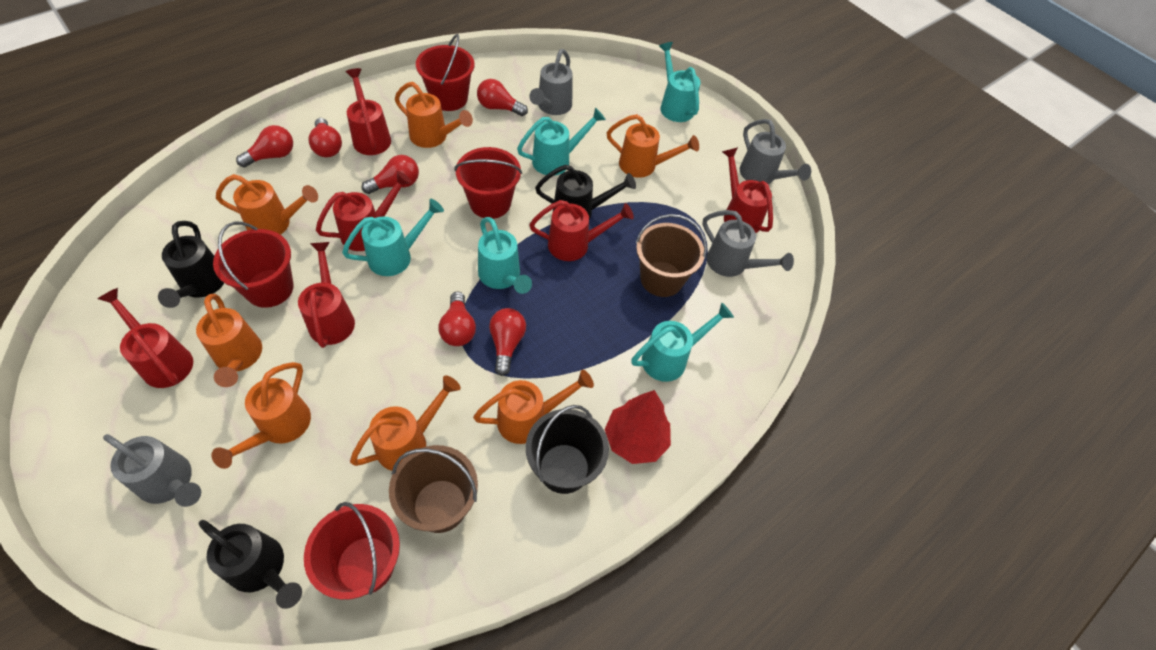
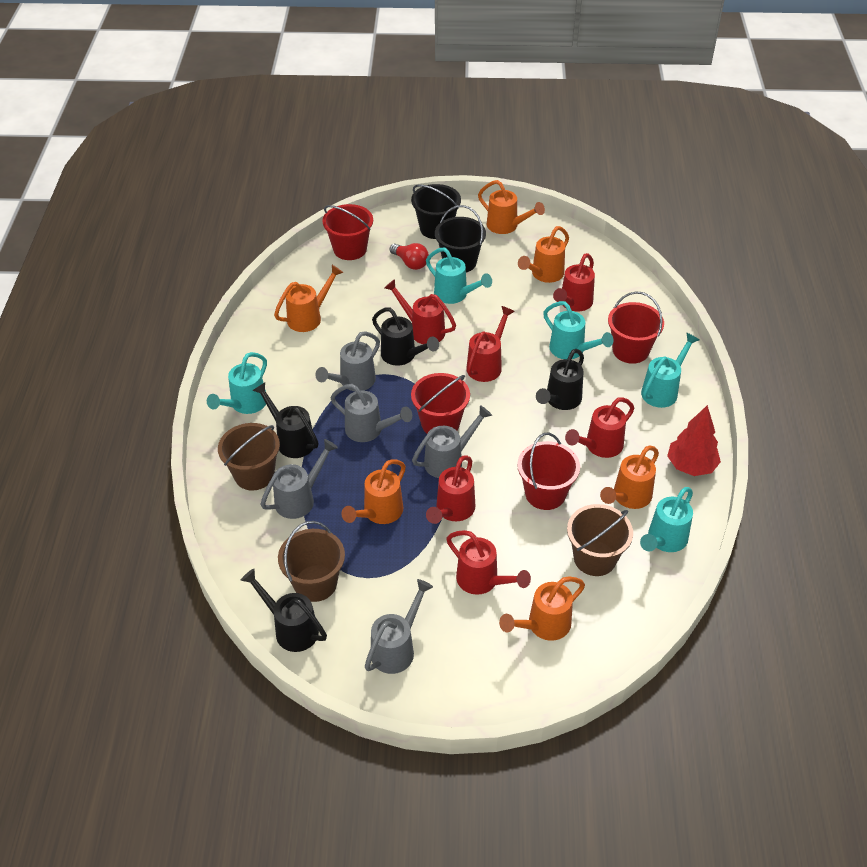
black bucket: [526,405,609,494] = 1 -> [411,184,461,239] [435,205,486,273] = 2
black watering can: [158,221,224,308] [199,520,302,609] [535,165,636,219] = 3 -> [241,568,327,652] [252,382,319,458] [372,307,439,366] [536,349,584,410] = 4
brown bucket: [389,445,478,533] [636,214,707,297] = 2 -> [218,423,280,490] [278,521,345,602] [567,504,633,576] = 3
grey watering can: [103,434,201,507] [529,49,573,115] [703,210,794,277] [740,119,811,184] = 4 -> [261,439,338,519] [316,331,380,391] [330,384,412,442] [365,579,433,674] [412,405,492,478] = 5
orange watering can: [196,294,262,387] [212,362,311,469] [216,174,318,235] [350,375,461,471] [395,82,473,148] [473,370,594,444] [607,114,699,178] = 7 -> [274,265,343,332] [341,459,406,524] [478,180,545,234] [499,576,585,641] [518,226,569,283] [600,445,659,509] = 6
red light bulb: [236,125,293,168] [308,118,342,157] [362,155,419,194] [438,292,476,346] [477,79,528,116] [489,308,526,376] = 6 -> [390,243,429,270] = 1

